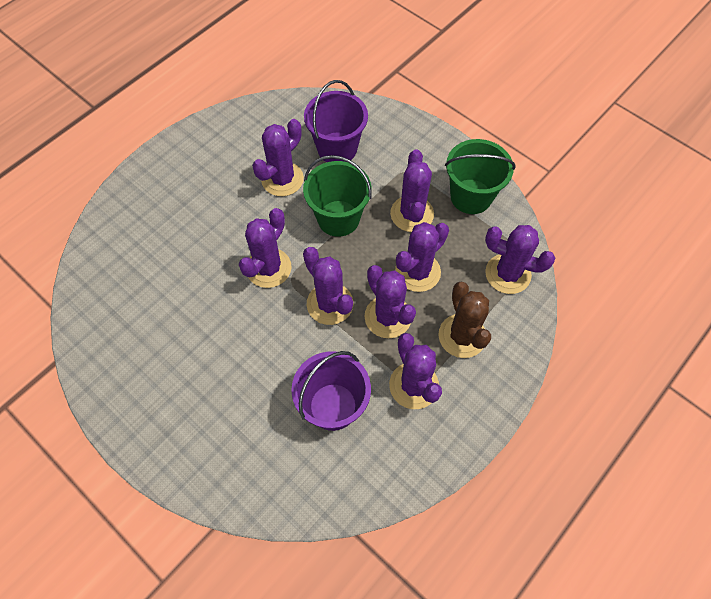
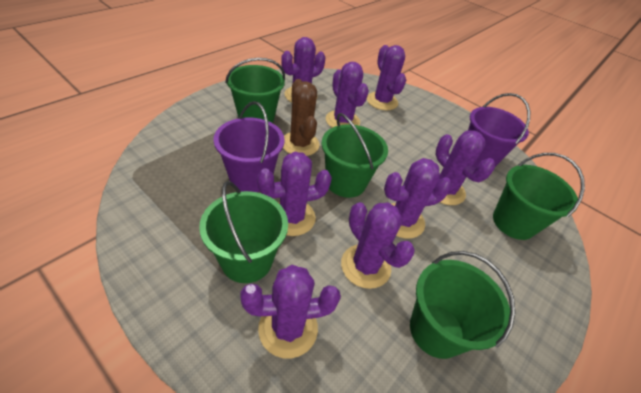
green bucket: [303,155,372,237] [445,139,516,214] = 2 -> [199,181,288,283] [225,58,285,123] [322,113,388,198] [410,251,516,359] [493,153,585,240] = 5

